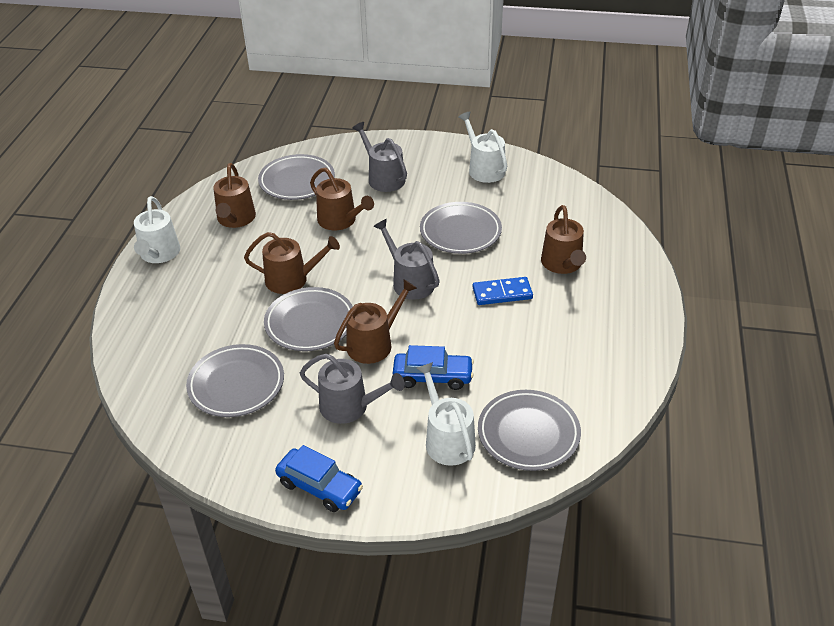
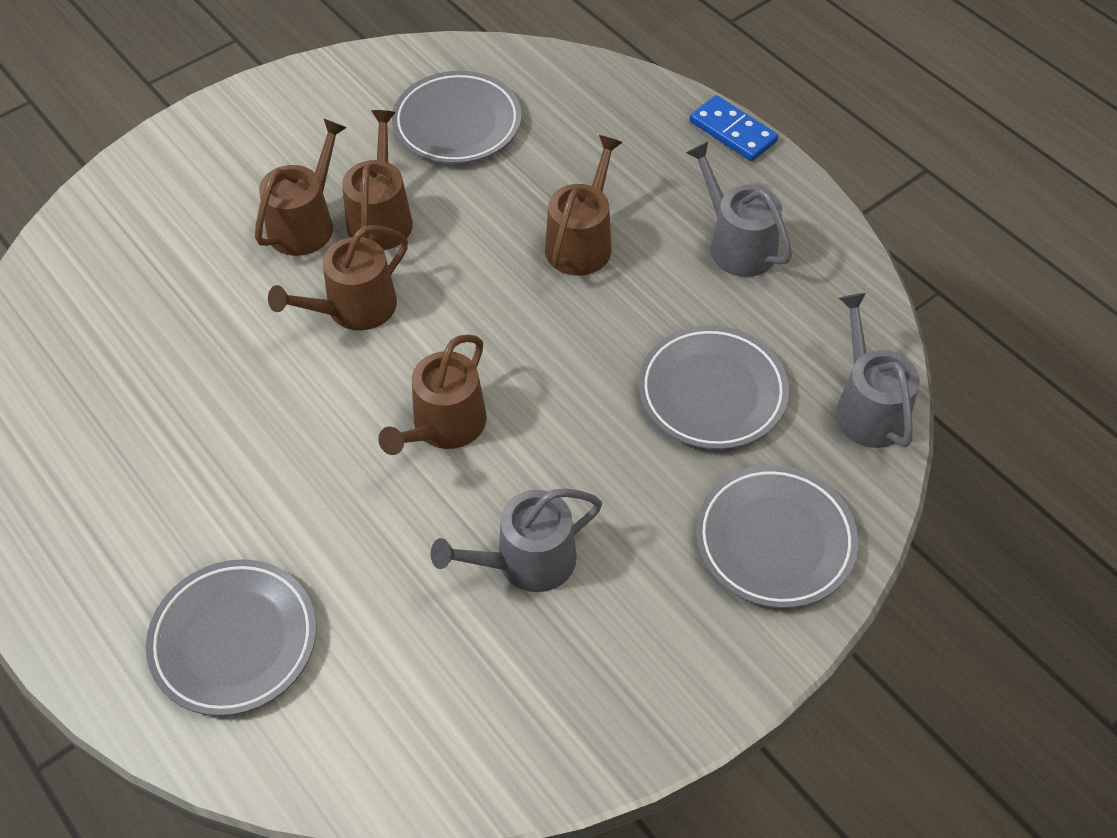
blue car: [275,445,363,512] [393,345,474,390] = 2 -> none = 0
grey plate: [186,344,284,417] [258,154,335,200] [264,287,353,351] [420,202,502,254] [478,390,581,471] = 5 -> [146,559,316,716] [392,71,522,164] [638,325,789,450] [696,465,858,608] = 4
white watering can: [134,196,180,263] [417,362,476,466] [459,111,507,183] = 3 -> none = 0

